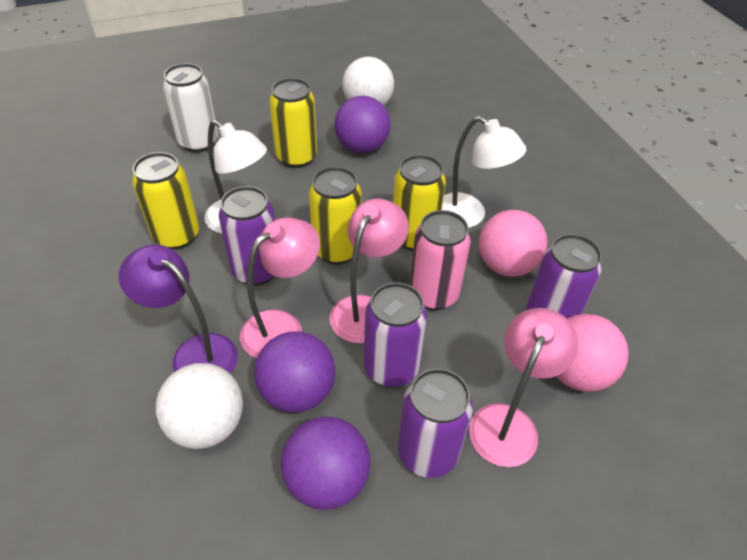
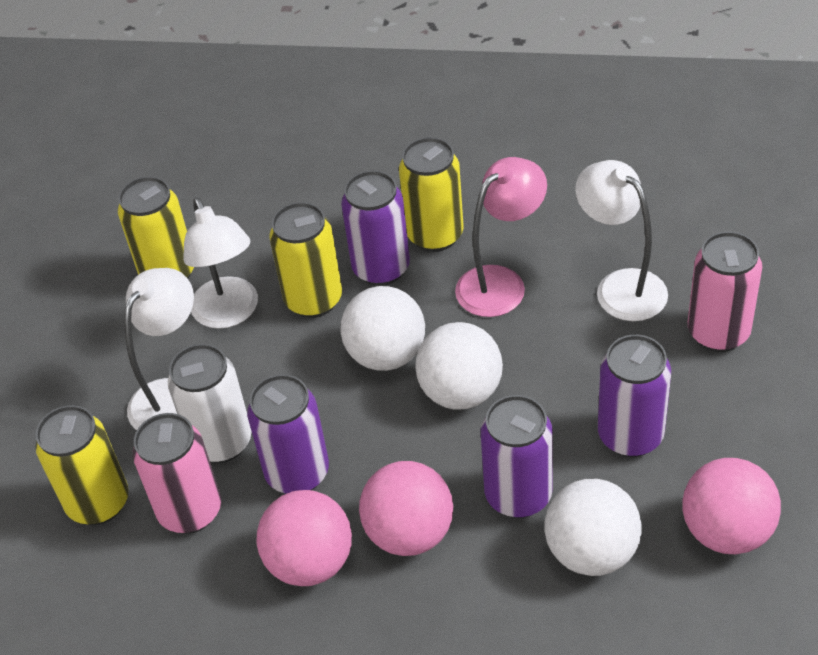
pink ball: [479,210,547,277] [556,314,629,392] = 2 -> [257,490,352,586] [359,461,453,556] [682,458,781,554] = 3
pink can: [410,210,471,310] = 1 -> [133,413,221,534] [688,231,762,352] = 2
pink lamp: [240,217,320,358] [329,198,409,343] [469,308,578,467] = 3 -> [455,157,547,317] = 1
purple ball: [254,332,335,413] [281,417,370,510] [335,96,391,153] = 3 -> none = 0
purple lamp: [119,244,238,374] = 1 -> none = 0
white ball: [156,363,243,449] [342,57,394,106] = 2 -> [341,286,425,371] [415,322,503,410] [545,479,641,576] = 3
white lamp: [204,120,267,234] [442,116,526,228] = 2 -> [124,268,194,430] [183,198,258,329] [575,160,668,321] = 3

